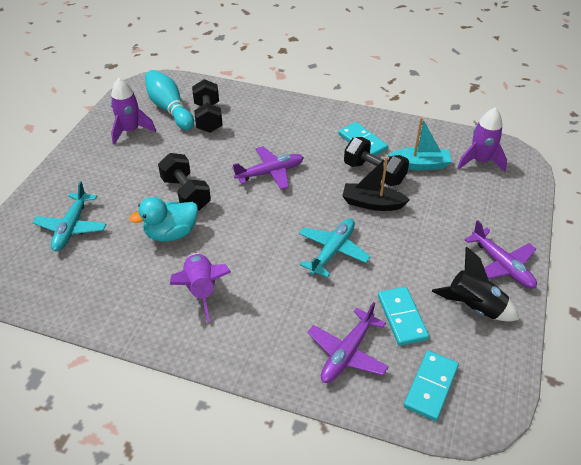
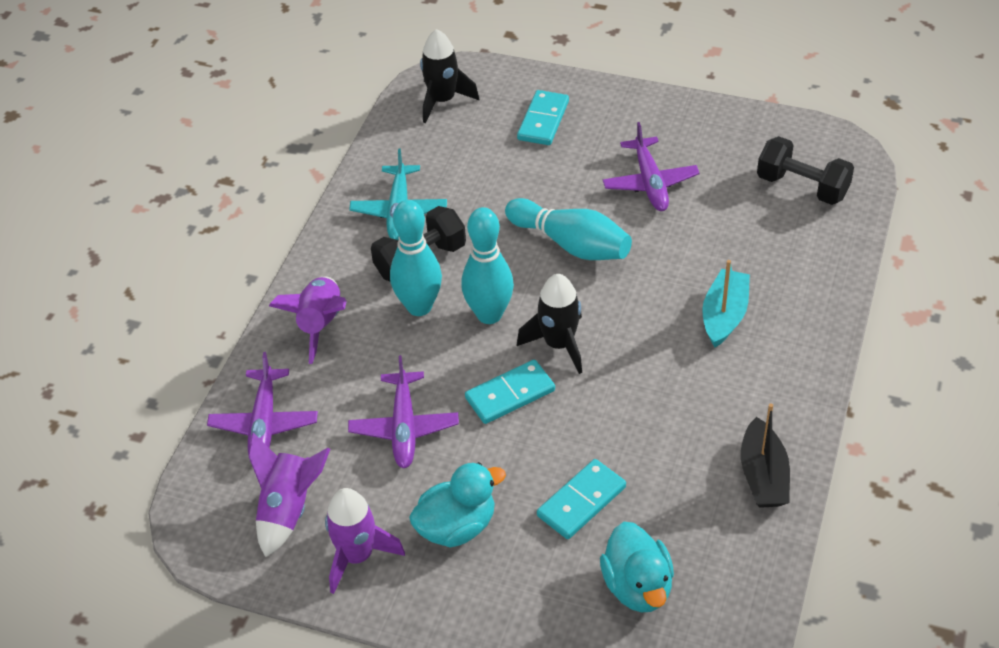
black dumbbell: [158,153,211,211] [192,79,223,133] [344,137,409,186] = 3 -> [371,206,466,281] [757,136,854,205] = 2
black rocket: [432,247,519,322] = 1 -> [420,29,479,123] [517,274,582,374] = 2
turquoise bowling pin: [145,70,194,130] = 1 -> [390,200,442,316] [461,207,514,324] [505,198,632,260] = 3
turquoise duck: [129,197,198,242] = 1 -> [409,462,506,547] [600,522,674,613] = 2
turquoise plane: [32,181,106,251] [299,218,371,278] = 2 -> [349,148,447,240] = 1

